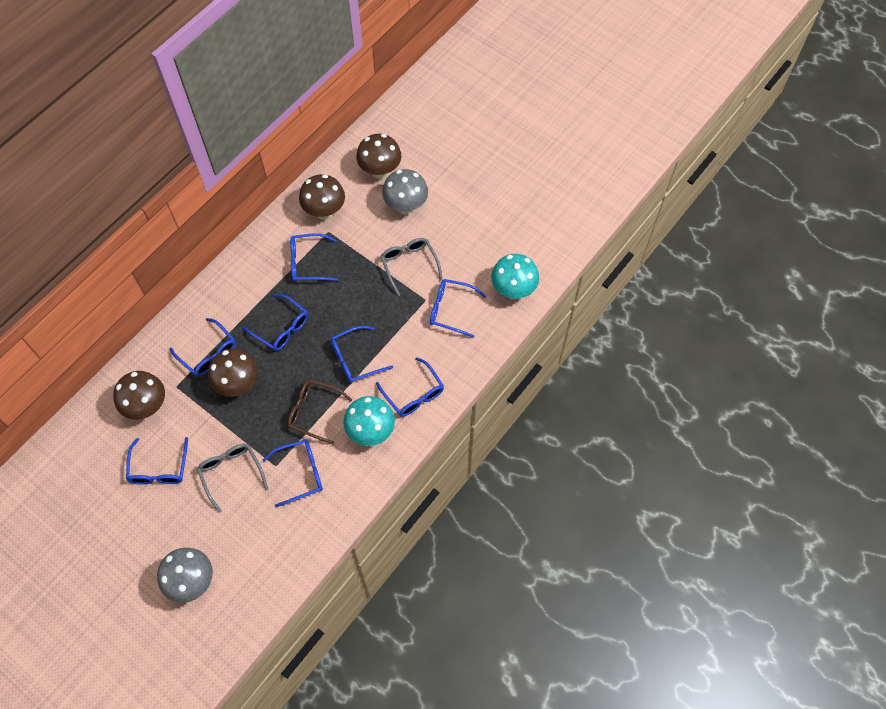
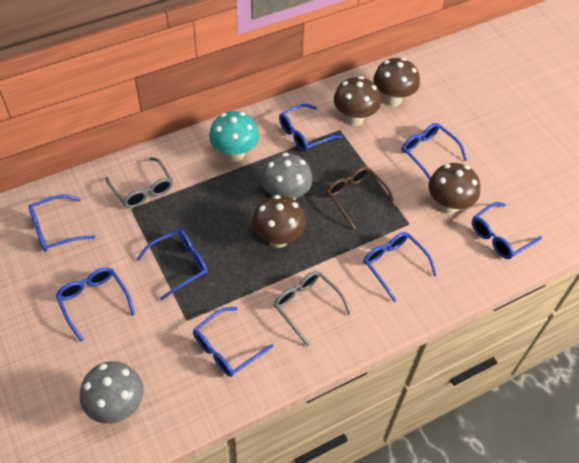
turquoise mushroom: [343,396,395,446] [491,254,539,299] = 2 -> [209,111,259,162] = 1

